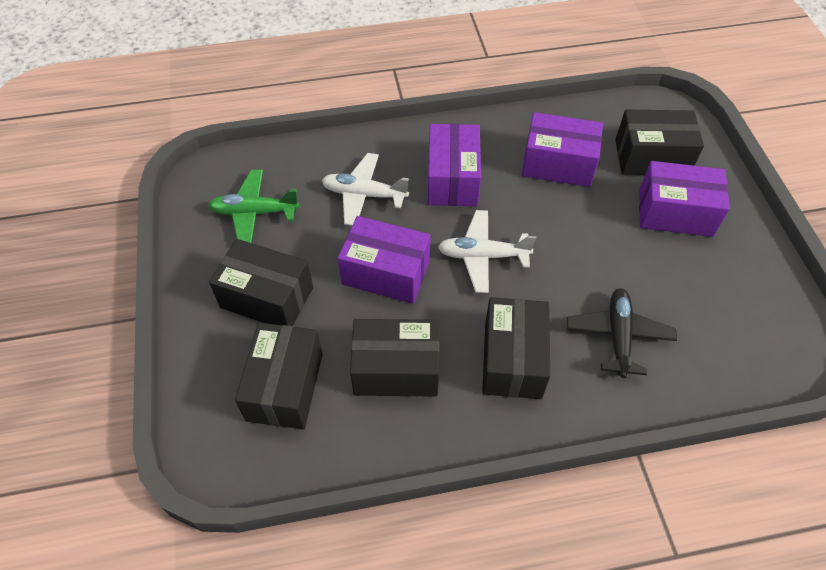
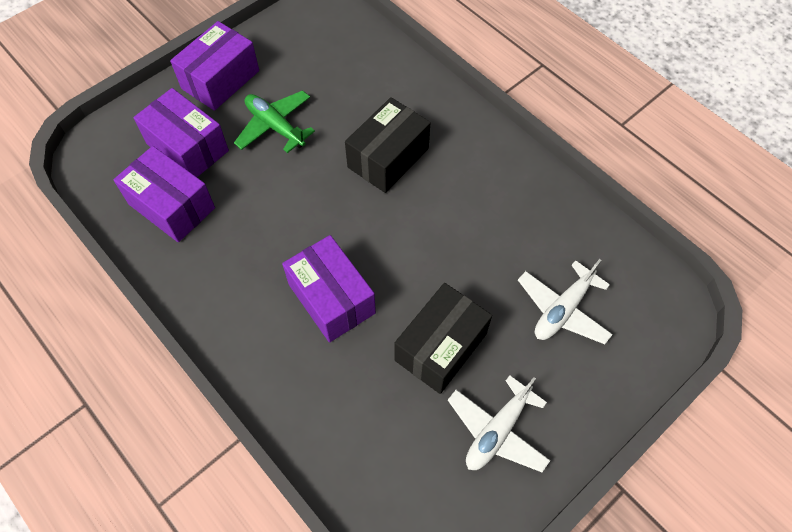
black box: [209,239,313,326] [235,323,323,429] [350,319,440,396] [482,297,550,399] [615,110,704,175] = 5 -> [345,97,430,193] [394,283,492,394] = 2
black plane: [567,288,677,378] = 1 -> none = 0

